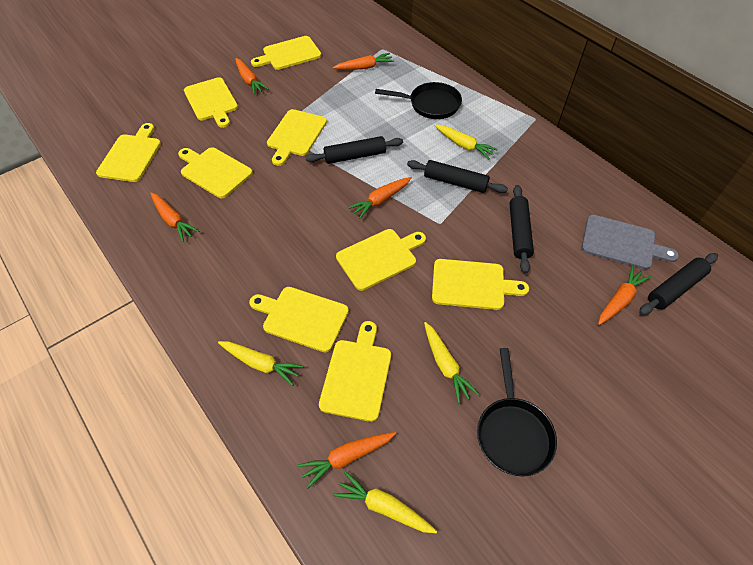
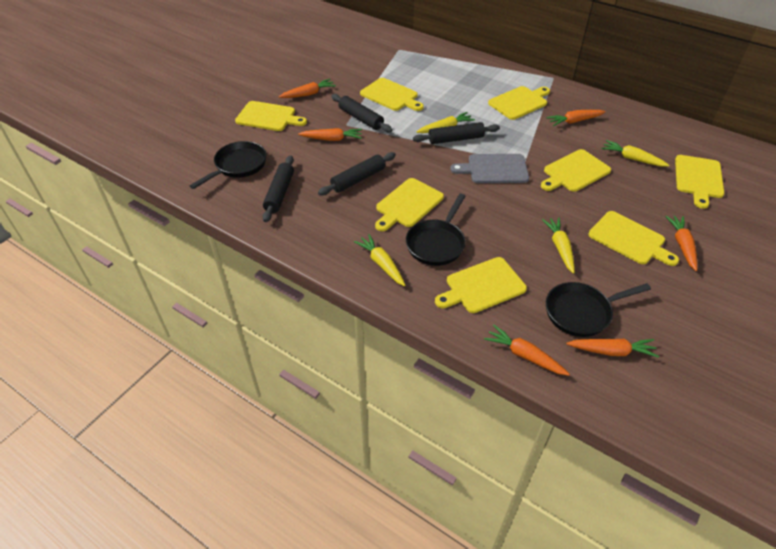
black pan: [375,82,462,119] [477,348,557,476] = 2 -> [189,141,267,189] [406,194,466,266] [546,282,651,337] = 3
yellow cutting board: [96,123,161,182] [178,147,253,198] [184,77,238,128] [249,287,349,352] [251,36,321,70] [267,109,327,166] [319,321,391,422] [336,229,426,291] [432,259,529,310] = 9 -> [235,101,307,131] [360,78,424,111] [375,178,444,231] [435,257,527,313] [488,86,550,120] [541,149,611,192] [588,211,679,266] [675,155,724,209] = 8

